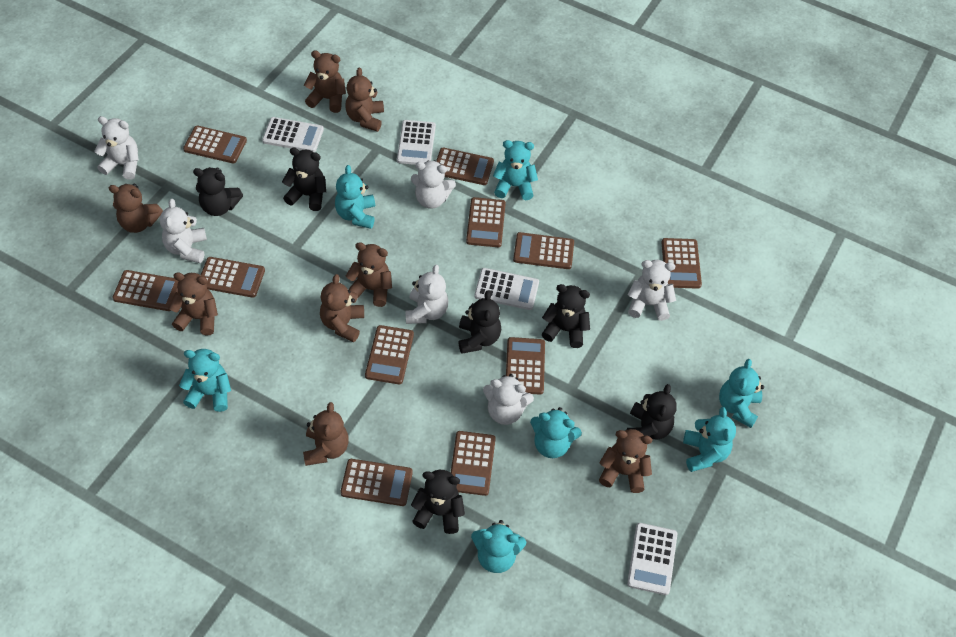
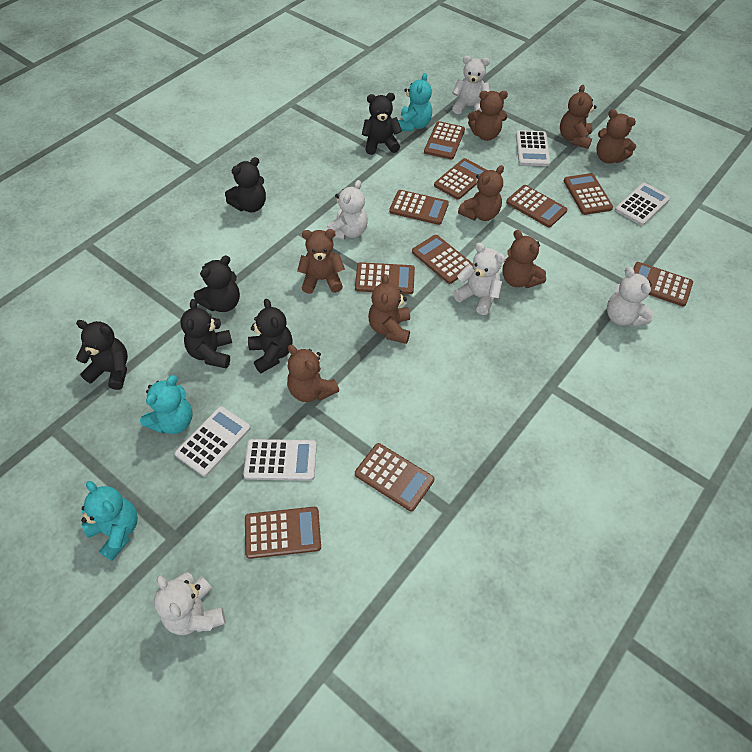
brown calculator: [112,270,179,311] [183,126,247,164] [201,257,265,298] [340,459,413,506] [365,325,414,384] [436,148,494,185] [451,431,496,496] [466,197,506,247] [506,337,545,395] [513,232,574,269] [661,238,702,289] = 11 -> [245,507,321,559] [355,262,415,294] [355,443,434,511] [389,190,449,225] [412,235,474,284] [424,121,465,160] [434,158,487,200] [506,185,568,228] [564,173,613,215] [633,262,693,306] = 10
turquoise teddy bear: [179,349,231,412] [335,165,375,229] [471,520,526,573] [493,140,538,200] [530,407,582,458] [683,407,736,472] [719,359,764,428] = 7 -> [81,481,138,561] [140,375,192,434] [398,73,432,131] = 3
white teddy bear: [94,116,139,180] [160,199,207,263] [405,265,448,324] [411,160,456,209] [483,374,534,425] [628,260,676,321] = 6 -> [154,572,226,635] [326,180,368,240] [452,56,490,114] [453,243,505,315] [607,267,654,327] = 5

